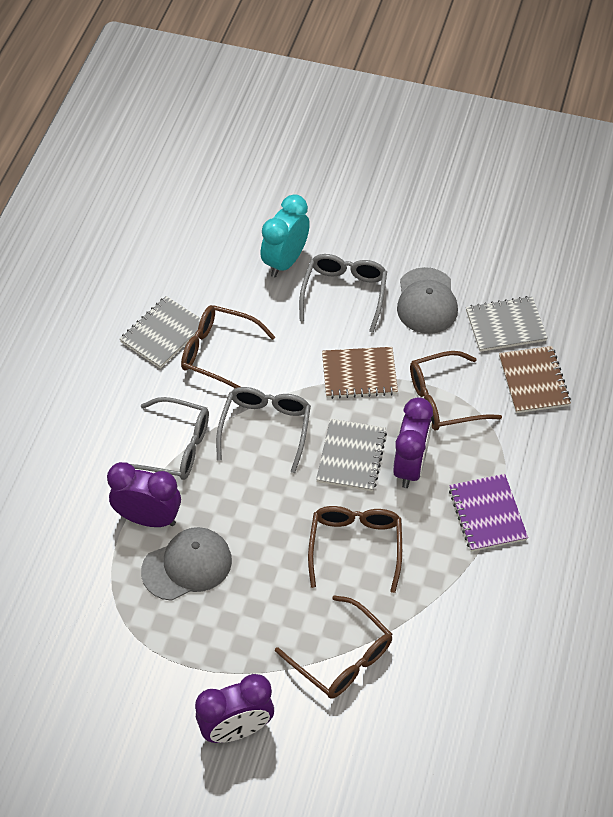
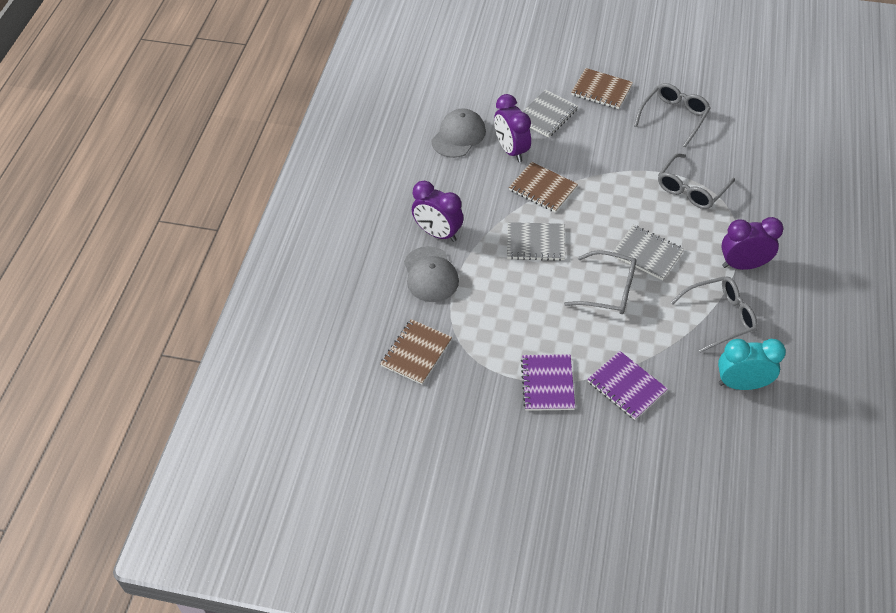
brown glasses: [181,305,275,389] [275,595,392,699] [308,506,402,593] [410,351,502,431] = 4 -> none = 0
brown notebook: [322,347,398,399] [499,346,571,413] = 2 -> [380,319,452,385] [509,162,578,213] [571,68,633,109] = 3
grey glasses: [131,397,209,480] [216,387,311,473] [299,254,387,333] = 3 -> [564,250,636,314] [634,83,711,147] [658,153,735,209] [671,276,757,353] = 4
purple notebook: [449,474,528,552] = 1 -> [521,354,575,411] [588,351,668,420] = 2

